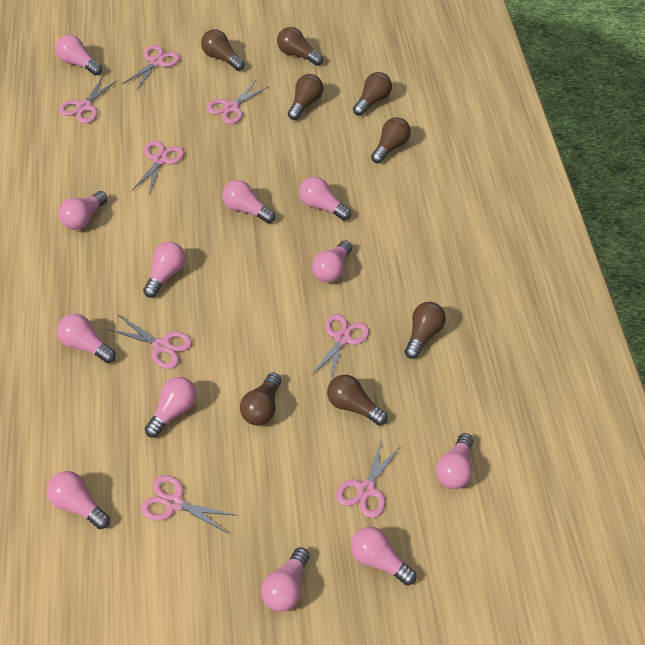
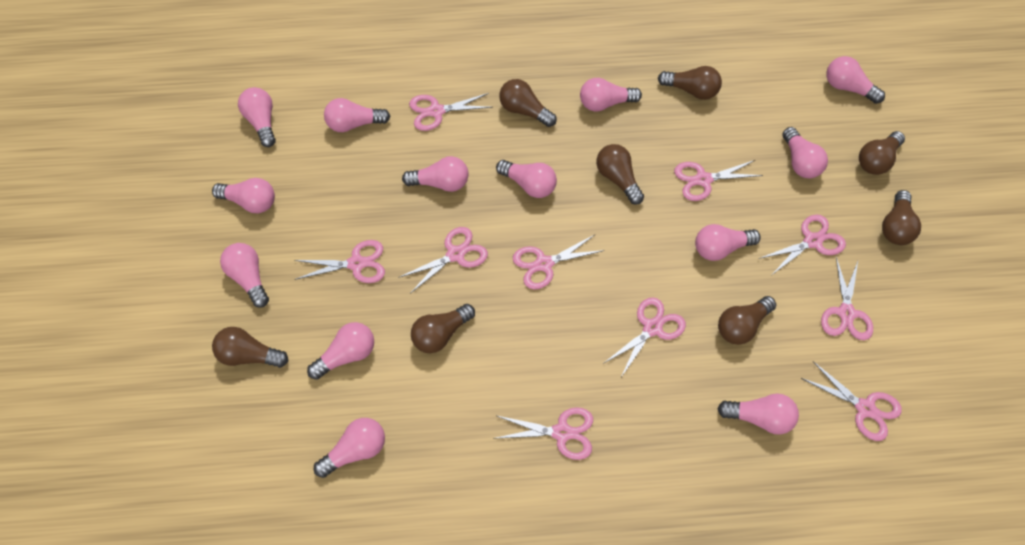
pink light bulb: [47,471,110,529] [56,35,102,75] [57,314,116,363] [58,191,108,230] [143,242,186,298] [145,377,197,437] [222,180,275,223] [261,547,310,612] [299,177,351,221] [312,240,352,283] [351,527,416,585] [436,433,473,489] = 12 -> [212,178,275,213] [220,243,269,308] [238,87,276,147] [307,322,374,380] [314,418,385,478] [324,98,391,132] [402,156,469,192] [496,160,557,198] [580,78,642,112] [695,224,761,261] [717,393,799,435] [782,127,828,178] [826,56,885,104] = 13
pink scissors: [59,77,118,123] [107,315,192,369] [123,45,180,90] [132,141,184,195] [141,475,236,534] [206,80,269,124] [311,314,369,381] [336,438,401,518] = 8 -> [294,240,385,283] [398,227,488,294] [409,93,493,131] [493,407,593,460] [513,235,605,289] [603,297,686,379] [674,160,763,201] [758,215,846,275] [801,361,902,441] [821,257,873,340] = 10

